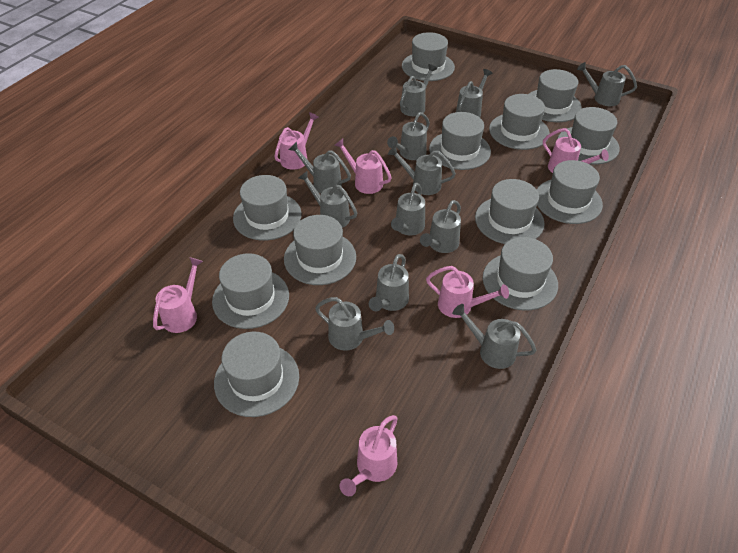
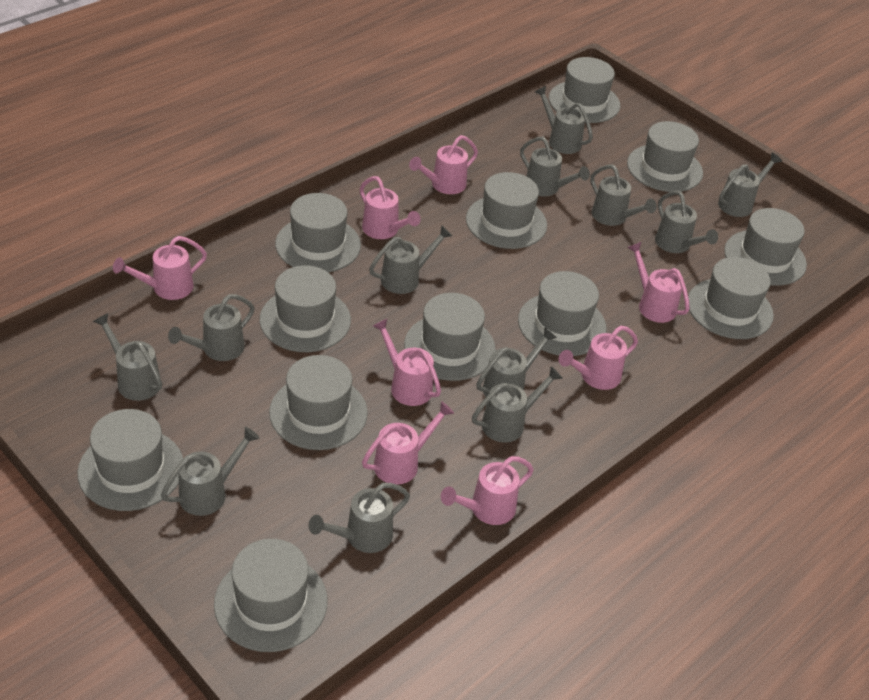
pink watering can: [153,257,203,333] [274,112,319,170] [334,139,392,194] [340,415,398,496] [426,266,509,318] [543,128,609,173] = 6 -> [113,236,207,300] [360,176,421,239] [362,401,454,484] [373,319,441,406] [409,135,478,194] [441,456,534,525] [559,326,638,390] [627,242,690,323] = 8

